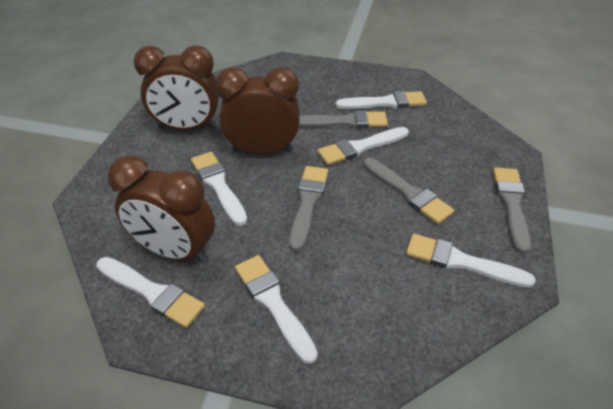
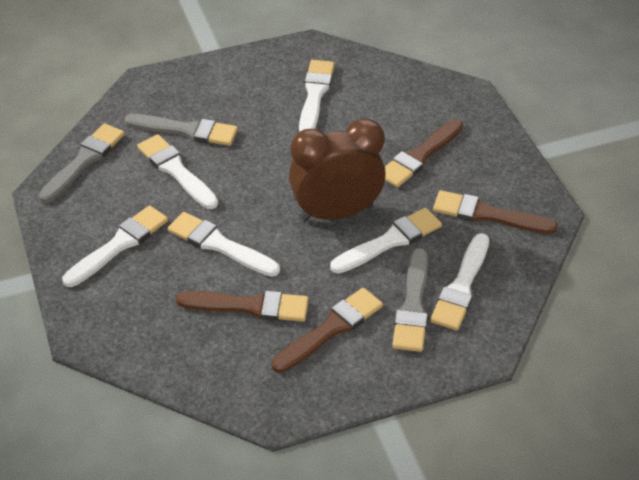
brown brush: none = 0 -> [176,291,309,322] [272,287,383,373] [385,119,463,187] [433,190,558,234] = 4
brown clock: [107,155,215,263] [134,45,219,130] [216,67,299,154] = 3 -> [289,118,386,221] = 1
grey brush: [289,166,328,251] [299,110,388,129] [363,158,454,224] [493,167,531,254] = 4 -> [39,123,125,203] [125,114,238,146] [392,248,428,352] = 3

